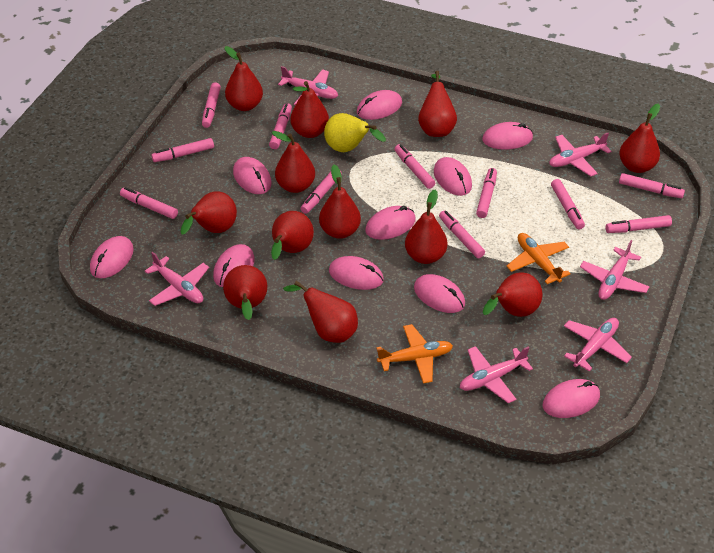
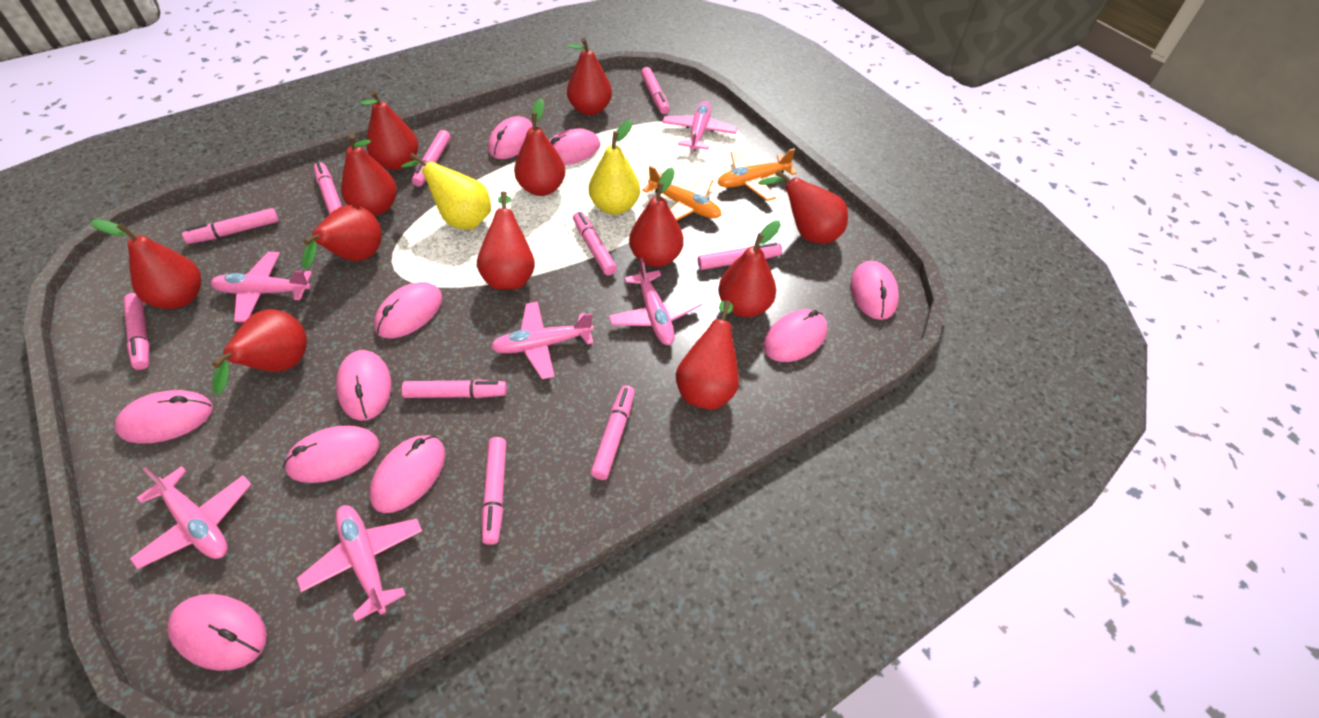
pink marker: [120,187,178,219] [151,138,214,162] [202,82,221,128] [269,103,292,149] [301,170,342,214] [395,144,435,189] [439,210,485,258] [476,168,497,218] [551,179,585,229] [605,215,672,233] [619,173,685,198] = 11 -> [123,293,149,370] [182,208,279,244] [314,162,342,214] [402,380,507,398] [412,130,450,187] [482,437,506,545] [573,212,617,276] [591,385,635,480] [641,67,670,114] [697,242,782,270] = 10
yellow pear: [324,113,386,152] = 1 -> [401,153,491,230] [589,120,640,215] = 2

